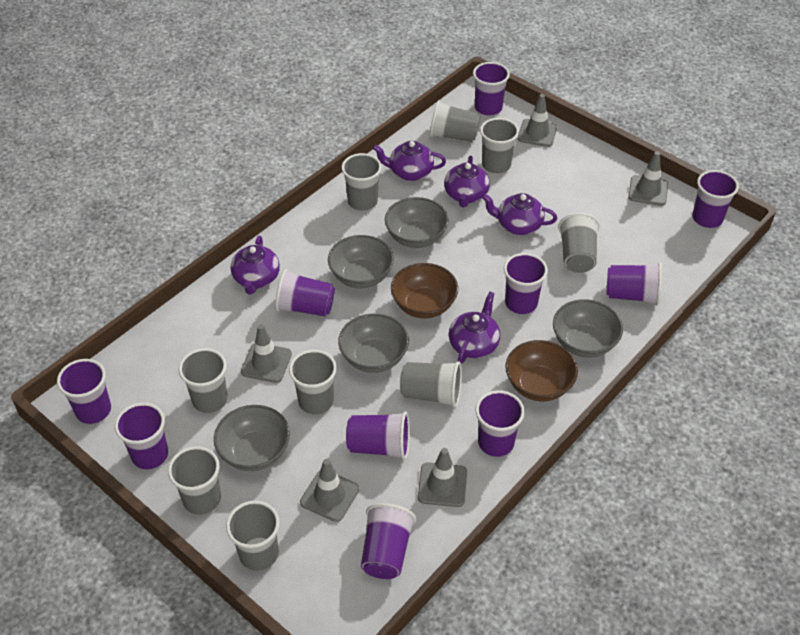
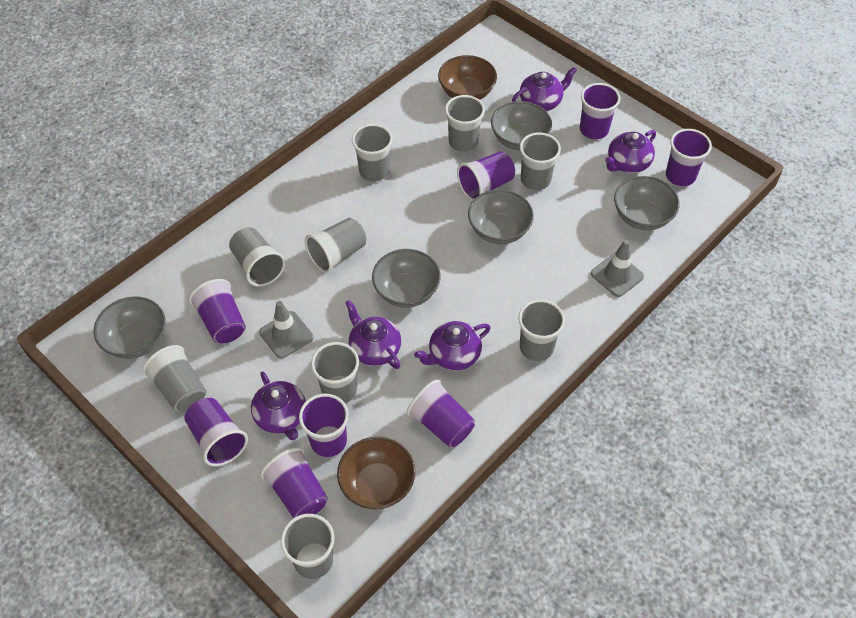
grey traffic cone: [241,324,292,383] [300,459,359,522] [418,448,467,507] [518,94,557,147] [628,151,668,206] = 5 -> [259,301,314,359] [591,240,644,297] = 2
purple cup: [57,359,111,424] [115,403,168,469] [275,269,335,317] [346,411,410,460] [361,503,416,579] [473,62,510,116] [476,390,525,457] [504,253,548,314] [606,263,662,305] [692,170,739,228] = 10 -> [184,398,248,467] [189,279,246,343] [260,447,328,518] [299,394,349,457] [407,380,475,447] [457,151,515,201] [580,83,621,139] [666,129,712,186] = 8

